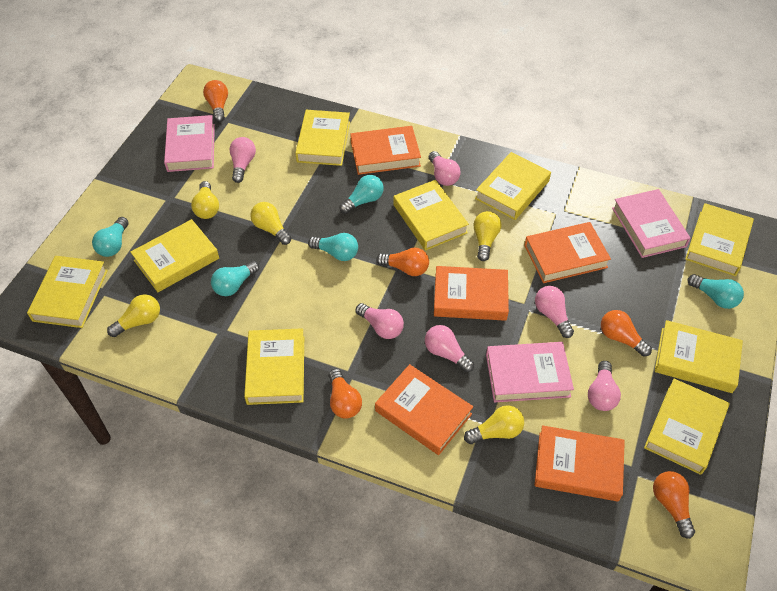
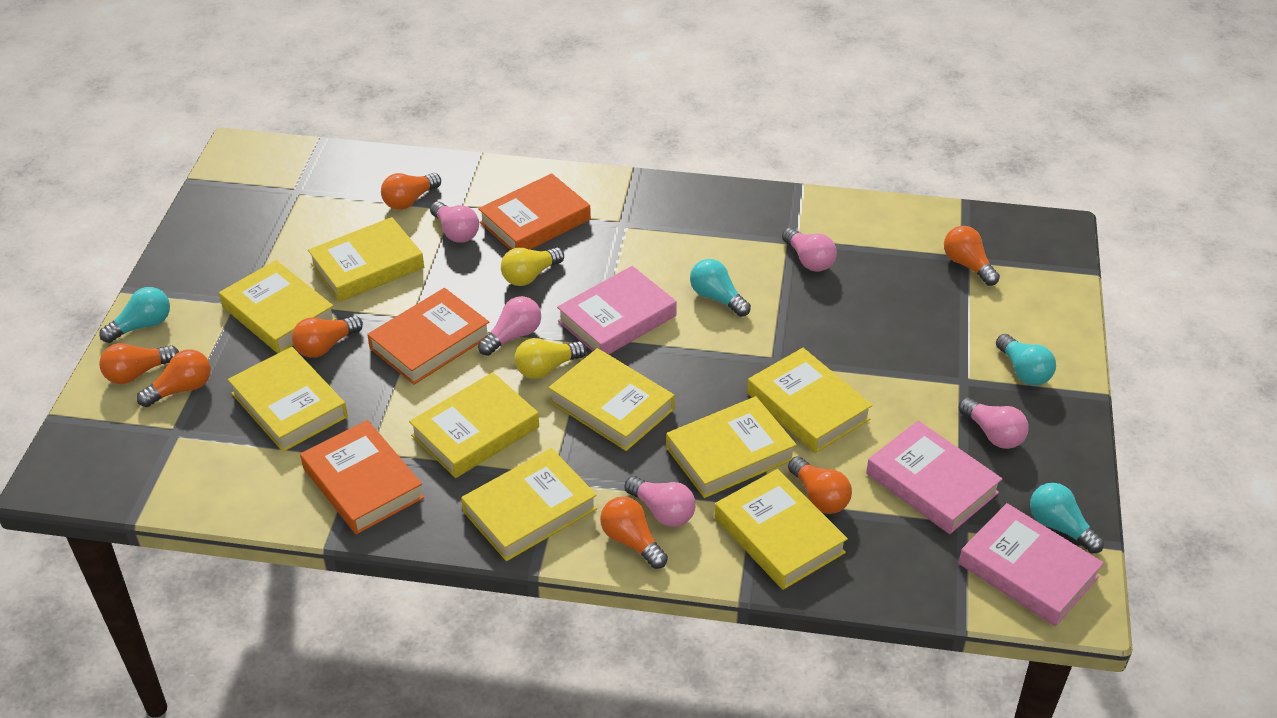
orange book: [350,126,421,175] [375,364,473,455] [434,266,509,321] [524,222,611,283] [534,425,625,502] = 5 -> [300,420,424,534] [367,288,489,385] [478,173,591,250] = 3
orange light bulb: [203,80,228,122] [329,369,362,419] [376,248,429,276] [601,310,652,357] [653,471,695,539] = 5 -> [99,343,179,384] [137,349,211,407] [292,316,363,358] [381,173,441,210] [600,496,668,569] [788,456,852,514] [944,226,1000,286] = 7
pink light bulb: [230,137,256,183] [356,303,404,339] [425,325,474,372] [429,151,461,186] [535,286,574,338] [588,361,621,411] = 6 -> [430,201,479,243] [478,296,541,356] [625,476,696,527] [782,228,837,272] [959,397,1029,449] = 5
turquoise light bulb: [92,217,129,257] [211,261,259,296] [308,233,358,261] [339,175,384,214] [688,274,744,309] = 5 -> [99,287,170,343] [690,259,751,317] [996,334,1056,386] [1030,483,1104,553] = 4
yellow light bulb: [107,294,160,337] [191,181,219,219] [250,202,291,245] [464,405,524,444] [473,211,501,261] = 5 -> [501,247,564,286] [514,338,586,379] = 2

